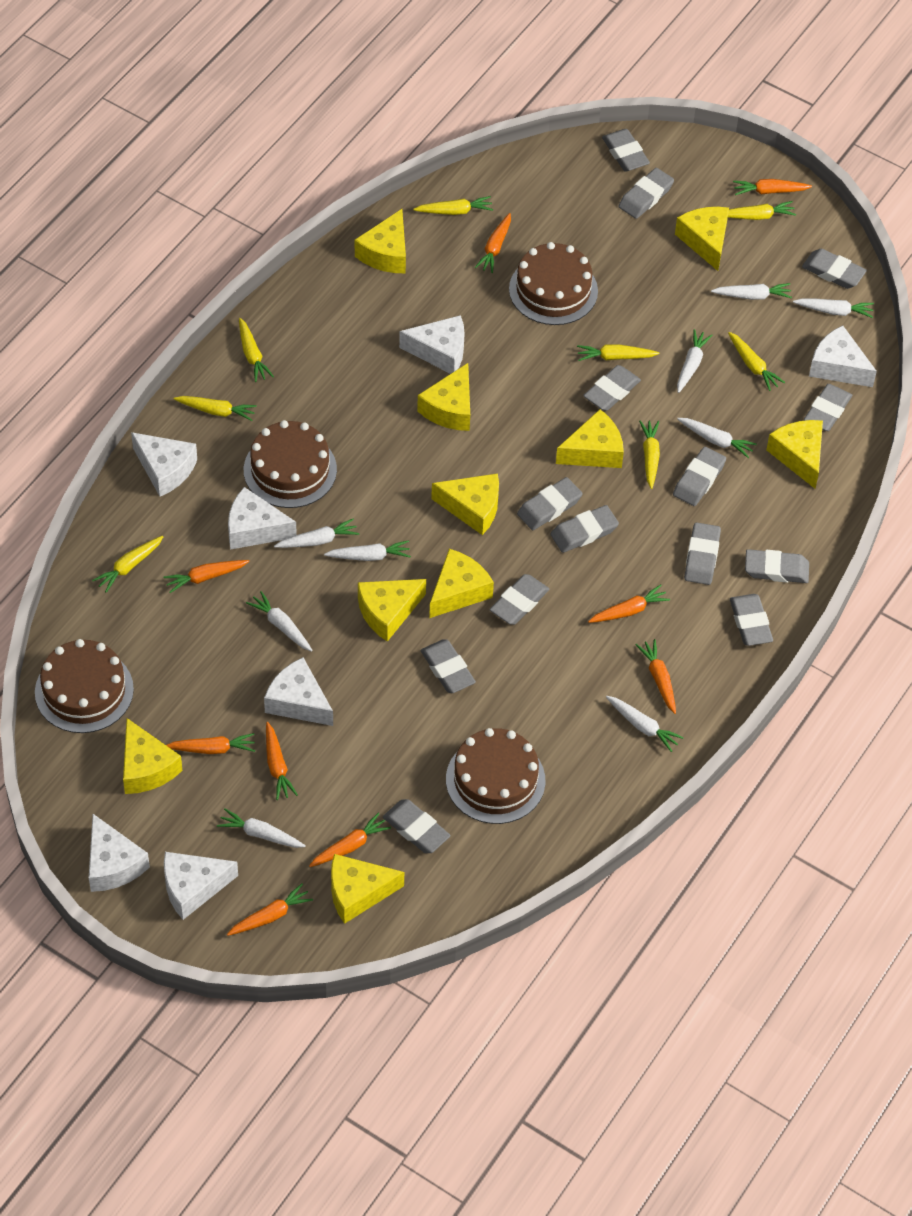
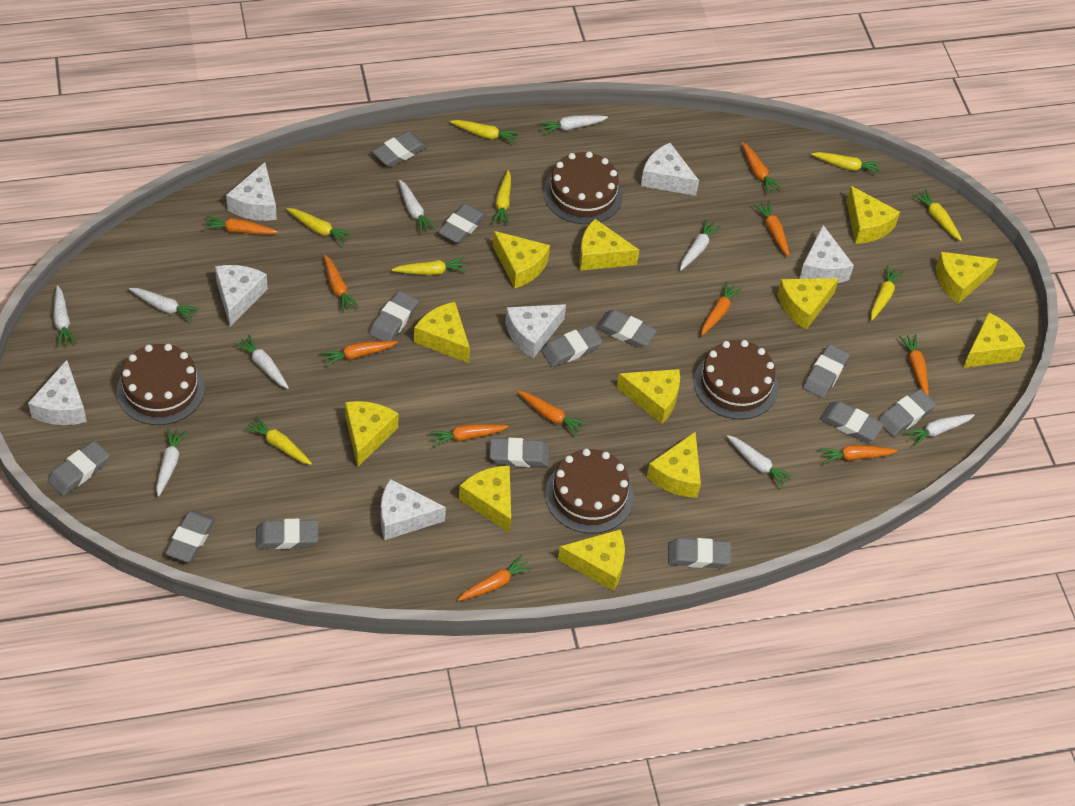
grey eraser: [383,799,450,853] [420,639,476,693] [489,574,549,625] [517,477,582,530] [551,505,619,553] [583,365,641,411] [602,129,650,172] [618,168,674,219] [673,447,726,506] [684,522,721,585] [730,594,773,646] [745,549,809,583] [802,249,867,289] [804,384,852,431] = 14 -> [48,441,110,496] [165,510,216,562] [256,519,318,549] [369,291,418,341] [372,131,427,167] [438,203,486,244] [490,437,549,467] [541,325,602,367] [596,310,657,348] [668,538,731,568] [803,344,850,398] [820,401,884,442] [878,389,936,437] = 13
orange carrot: [164,560,249,593] [166,733,255,754] [227,883,313,936] [266,722,298,800] [309,812,391,867] [474,213,511,273] [588,584,670,623] [636,639,676,714] [733,179,812,195] = 9 -> [203,216,278,235] [321,341,398,367] [324,255,359,312] [429,424,509,447] [458,555,533,601] [517,391,587,436] [701,281,742,336] [742,142,783,194] [754,201,790,256] [819,445,897,464] [899,334,929,396] = 11
yellow cheese: [123,718,183,794] [331,854,404,924] [355,209,406,273] [358,579,426,642] [417,363,470,431] [429,549,494,618] [431,473,499,535] [556,409,624,468] [675,207,729,271] [766,420,823,489] = 10 -> [345,401,398,467] [414,302,470,363] [459,466,511,533] [493,231,550,289] [558,529,625,591] [579,219,639,271] [617,369,680,424] [647,431,701,498] [777,278,839,330] [846,186,900,244] [936,252,998,304] [963,313,1025,368] = 12

